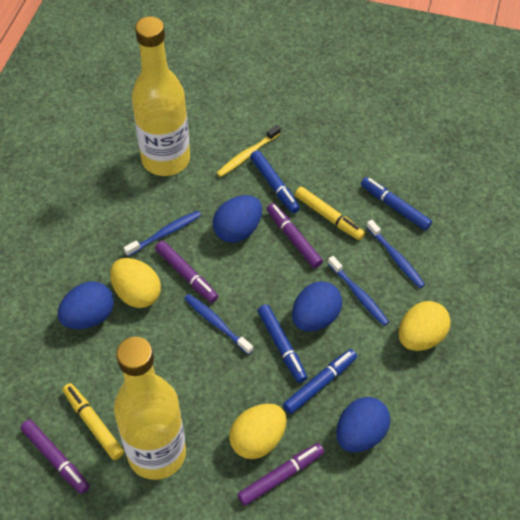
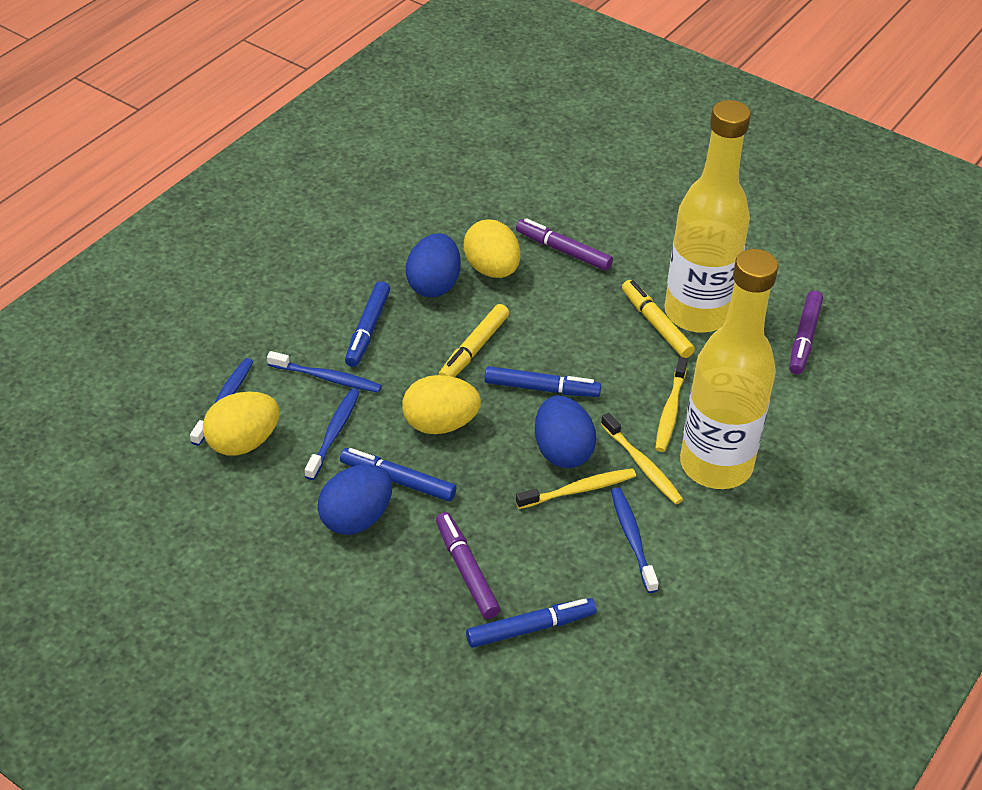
blue egg: [58,281,114,329] [213,195,262,243] [292,281,342,332] [336,397,390,452] = 4 -> [318,464,393,535] [406,233,461,297] [535,395,596,468] = 3
purple marker: [20,420,90,494] [155,241,218,303] [237,443,324,506] [267,203,323,268] = 4 -> [436,512,500,619] [516,218,613,271] [789,291,823,374] = 3
yellow toothbrush: [217,125,281,177] = 1 -> [516,468,636,509] [601,413,683,504] [655,357,688,452] = 3

